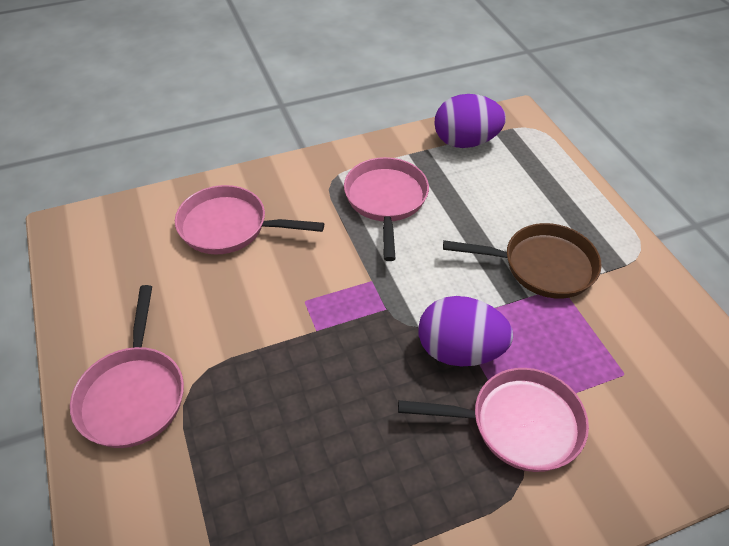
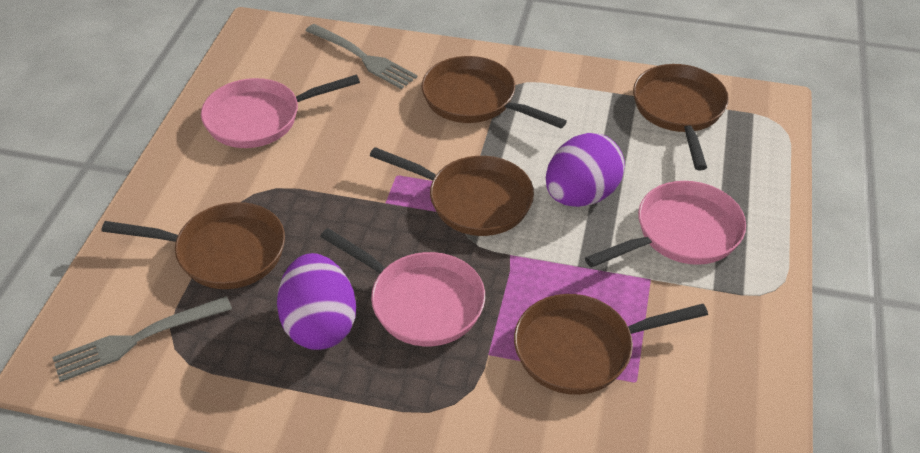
brown pan: [443,223,602,299] = 1 -> [102,202,285,289] [370,147,534,236] [422,56,567,128] [514,294,708,395] [633,64,729,170] = 5
grey fork: none = 0 -> [52,296,232,382] [306,24,418,89] = 2
pink pan: [70,285,184,448] [175,185,324,254] [344,157,429,261] [398,368,589,472] = 4 -> [201,75,360,148] [320,228,485,346] [585,181,746,268] = 3

